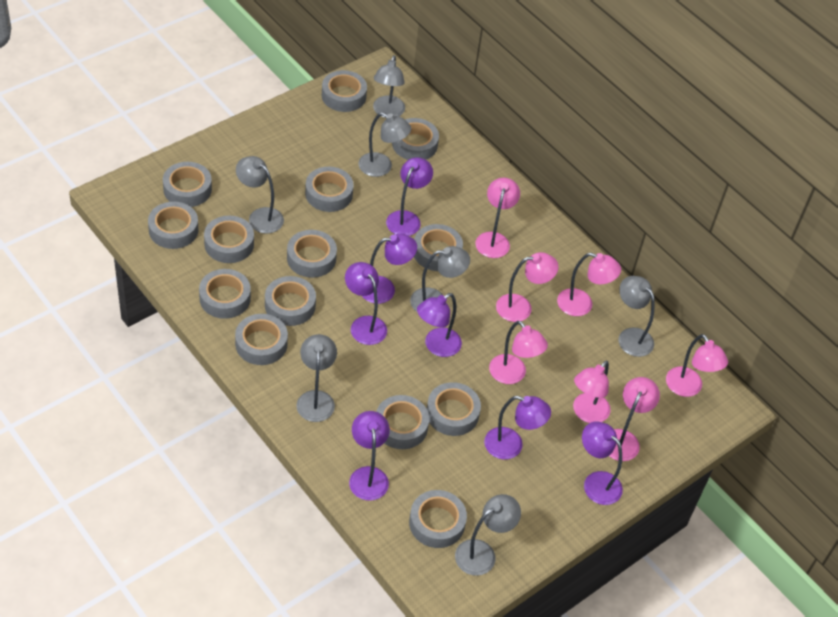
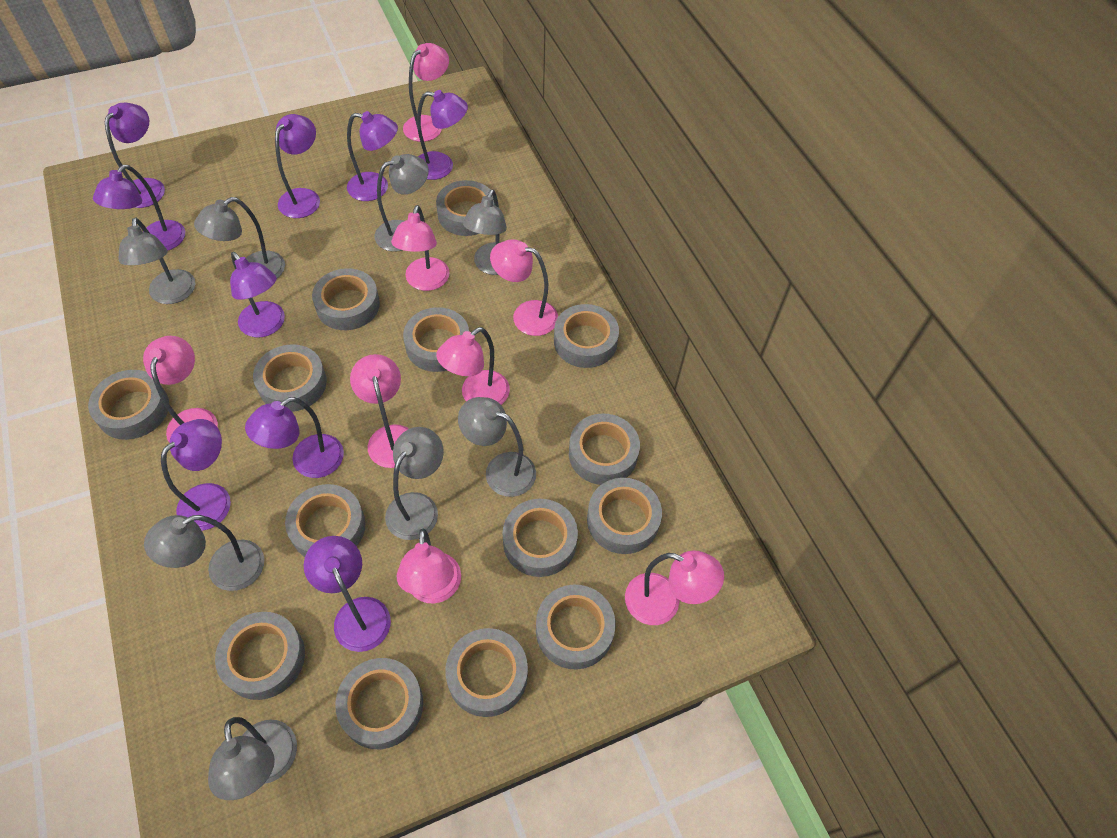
grey lamp: [236,156,284,234] [297,334,337,422] [359,112,411,177] [373,55,405,118] [410,246,470,312] [455,494,521,576] [618,276,655,357] = 7 -> [118,217,196,304] [144,515,265,591] [194,197,285,278] [208,717,297,800] [374,154,429,252] [385,427,444,540] [458,397,536,497] [463,190,507,275] = 8
pink lamp: [475,178,520,258] [489,321,548,384] [496,252,559,322] [557,253,621,316] [573,360,611,423] [609,377,660,461] [666,334,728,397] = 7 -> [143,336,218,442] [350,354,409,468] [391,205,450,291] [397,529,461,603] [403,43,449,142] [436,327,510,405] [490,239,558,336] [625,551,724,625] = 8
purple lamp: [345,262,387,345] [349,411,390,501] [362,233,417,304] [386,157,433,236] [417,293,462,357] [484,396,551,459] [582,421,623,505] = 7 -> [93,165,185,251] [105,103,165,208] [161,419,231,531] [230,252,285,337] [245,397,344,478] [275,114,320,218] [304,536,391,652] [347,111,398,201] [417,90,468,180] = 9

